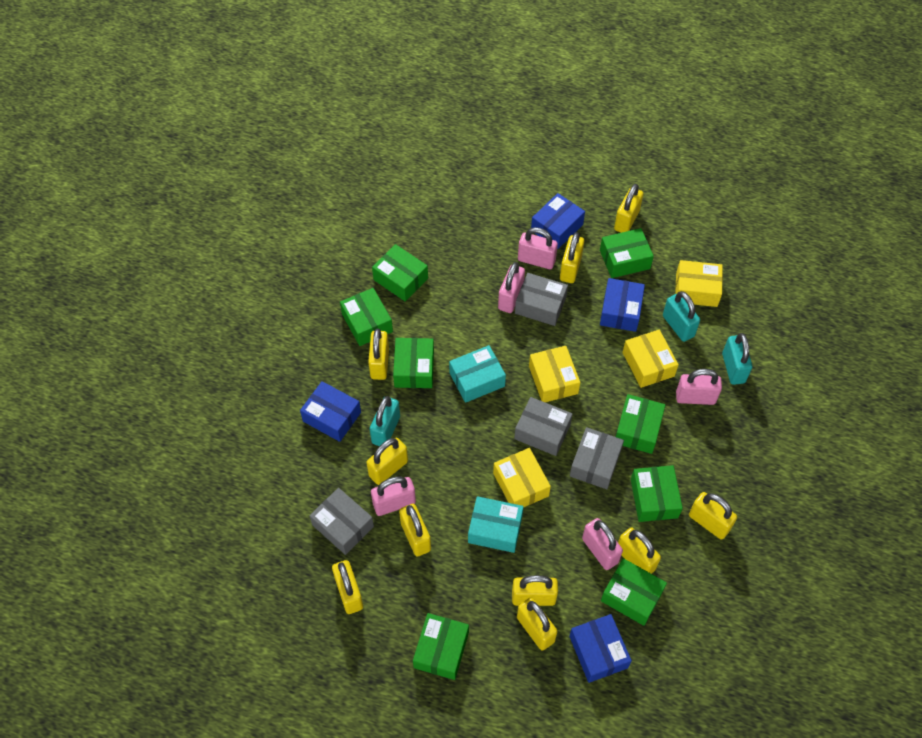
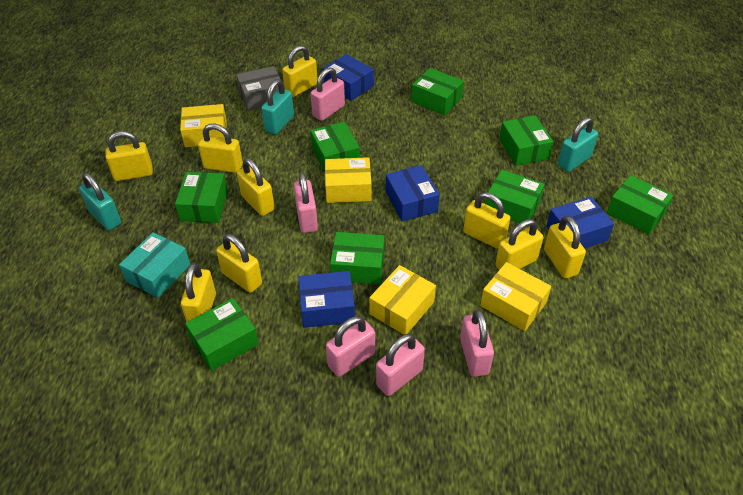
grey box: [309,488,374,555] [514,397,573,456] [515,273,568,326] [570,427,624,489] = 4 -> [236,66,281,111] = 1
turquoise box: [449,345,506,403] [468,496,524,553] = 2 -> [119,232,190,298] = 1
yellow padlock: [332,560,363,614] [366,438,408,485] [368,328,389,380] [399,504,431,557] [512,575,558,606] [517,597,558,650] [560,232,584,283] [614,184,644,233] [618,527,661,574] [689,492,737,539] = 10 -> [105,131,153,181] [181,263,216,322] [198,124,243,173] [216,234,262,293] [237,158,275,216] [282,45,318,97] [463,192,510,249] [495,219,543,270] [544,216,586,278] = 9

